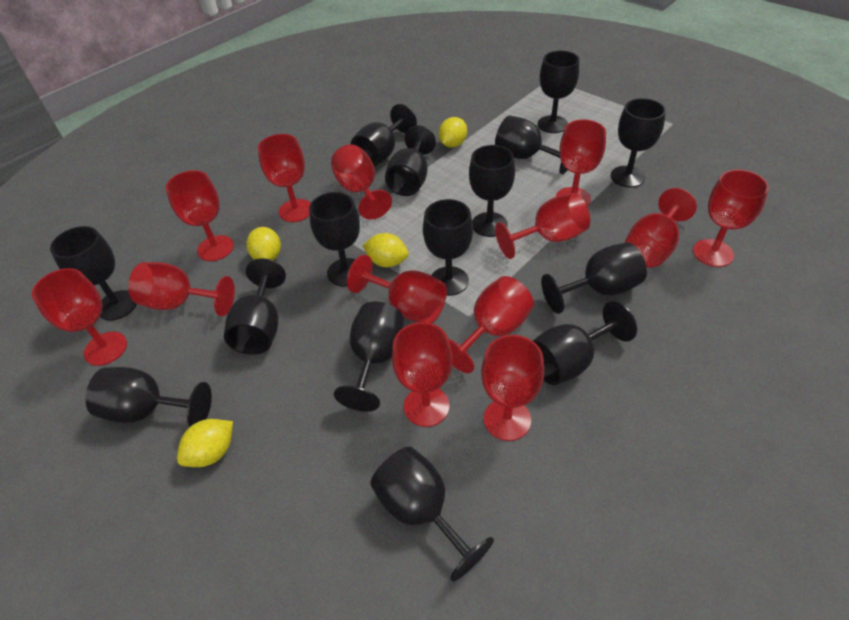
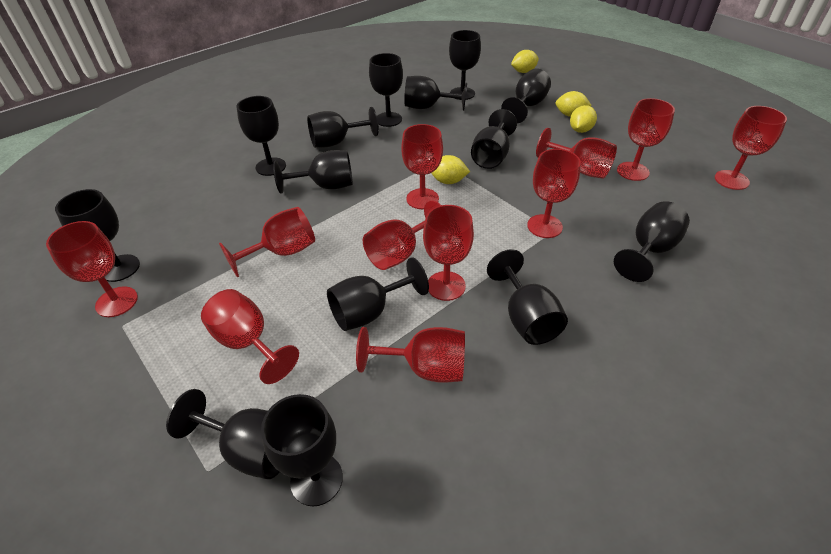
black goblet: [50,226,137,320] [86,367,212,426] [224,258,286,355] [309,192,360,286] [334,301,404,412] [351,104,417,166] [370,447,494,582] [385,126,436,196] [423,199,473,296] [469,145,515,237] [495,116,567,174] [533,301,637,385] [538,51,579,133] [541,242,647,314] [610,98,666,187] = 15 -> [55,189,140,282] [166,389,280,479] [237,96,286,176] [261,394,343,506] [273,150,353,194] [307,107,379,148] [327,258,429,331] [369,53,403,127] [404,76,467,111] [449,30,481,100] [471,109,517,169] [487,249,568,345] [501,69,551,123] [614,201,690,282] = 14
red goblet: [32,268,127,366] [128,262,235,316] [166,170,234,261] [258,134,311,222] [331,144,392,220] [347,255,447,323] [392,322,453,427] [449,276,534,373] [481,335,544,441] [495,193,590,259] [556,119,606,206] [625,188,697,267] [693,170,769,267] = 13 -> [46,221,138,317] [201,289,299,384] [219,207,315,277] [356,327,465,383] [363,200,441,270] [401,124,443,209] [423,205,474,301] [527,149,581,238] [536,128,617,179] [617,98,675,181] [715,106,787,190] = 11

